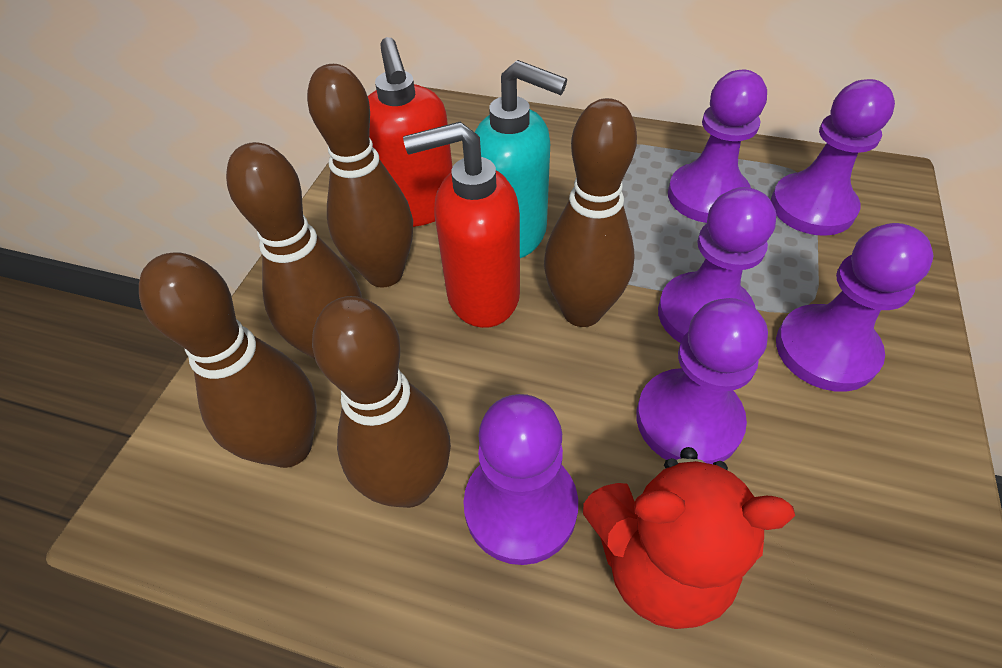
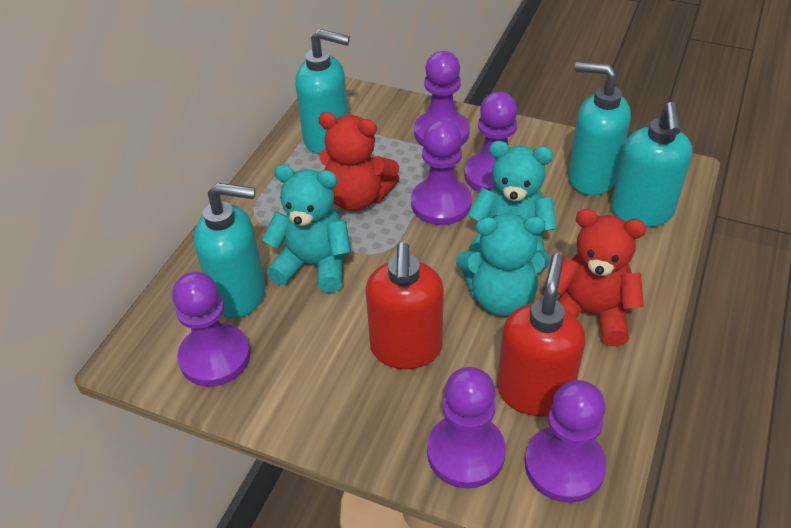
brown bowling pin: [139,252,317,468] [226,142,362,359] [307,64,413,288] [312,296,451,508] [544,98,637,327] = 5 -> none = 0
red teddy bear: [583,447,795,629] = 1 -> [318,112,399,211] [557,209,647,346] = 2
turquoise soap dispenser: [475,60,567,258] = 1 -> [194,183,265,318] [295,29,350,154] [568,62,631,196] [611,102,692,227] = 4
turquoise teddy bear: none = 0 -> [262,165,351,293] [456,213,550,316] [468,141,557,253] = 3

